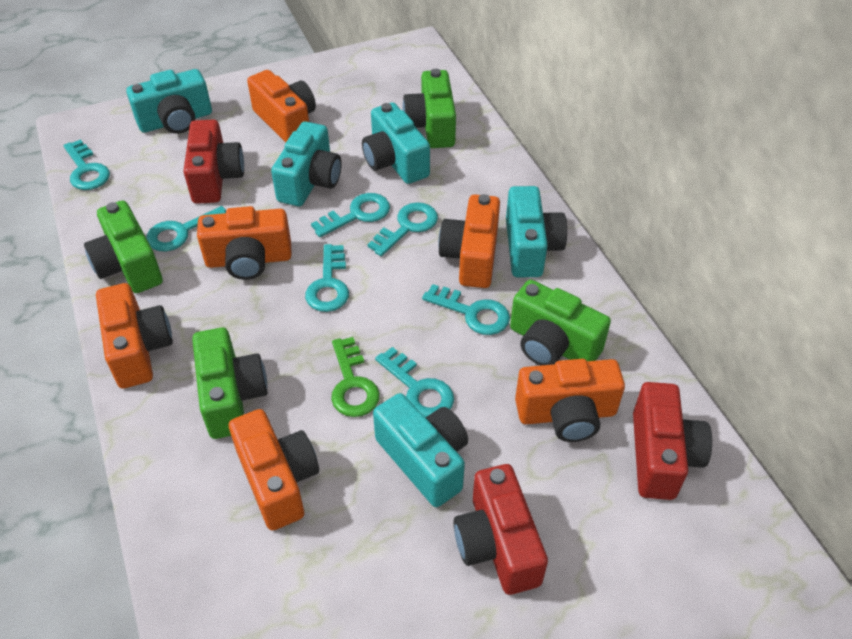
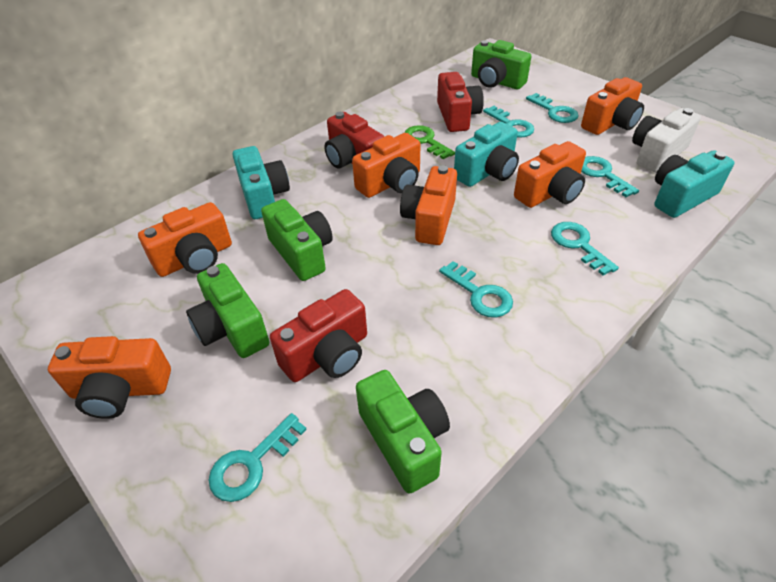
turquoise camera: [126,69,212,134] [271,121,342,206] [362,102,430,184] [373,393,468,507] [506,186,567,277] = 5 -> [233,146,290,219] [454,122,519,187] [654,150,735,218] = 3
turquoise key: [63,139,110,190] [146,206,226,251] [305,244,349,312] [311,193,390,237] [368,202,438,256] [375,347,454,417] [422,284,510,335] = 7 -> [208,413,307,502] [439,261,513,318] [483,106,534,138] [526,93,579,123] [551,222,619,276] [581,156,639,197] = 6
white camera: none = 0 -> [632,108,701,172] = 1

